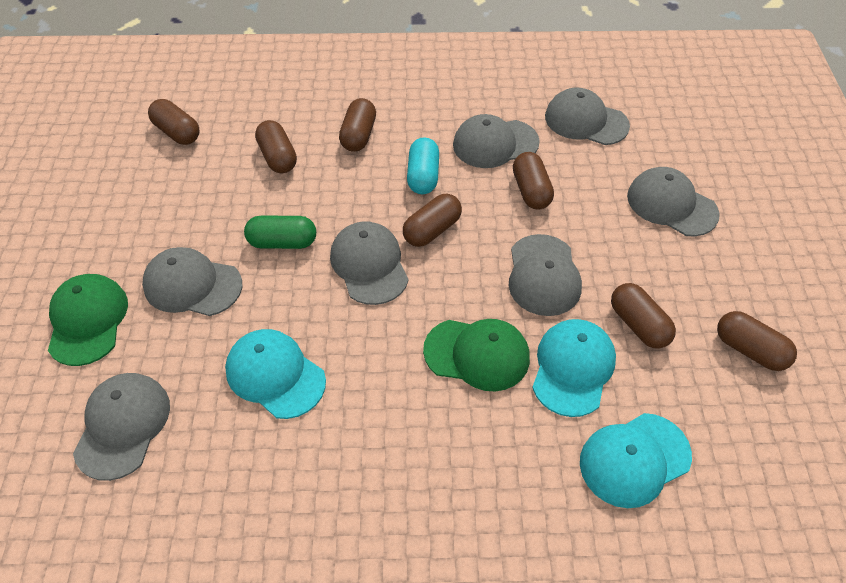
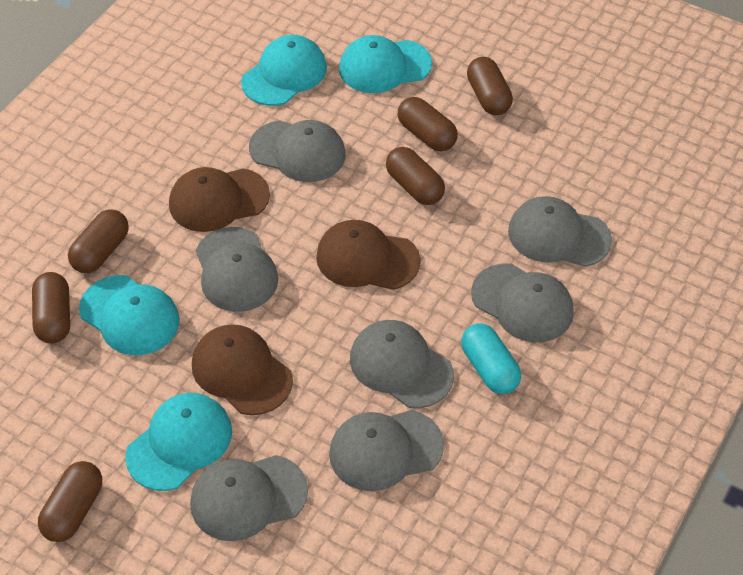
brown cap: none = 0 -> [169,167,270,232] [192,324,293,415] [316,220,420,290] = 3
brown capsule: [148,99,200,145] [255,120,297,173] [339,98,376,152] [403,194,462,247] [513,152,554,209] [611,283,676,349] [717,311,797,371] = 7 -> [32,272,70,344] [38,461,102,542] [68,209,129,273] [386,147,445,205] [398,97,458,151] [467,57,513,115] = 6
green cap: [48,274,128,366] [423,319,530,391] = 2 -> none = 0
green capsule: [244,216,316,249] = 1 -> none = 0
turquoise cap: [225,329,326,419] [532,319,616,417] [580,413,692,508] = 3 -> [79,275,180,355] [125,393,232,491] [241,35,327,106] [339,35,432,93] = 4

